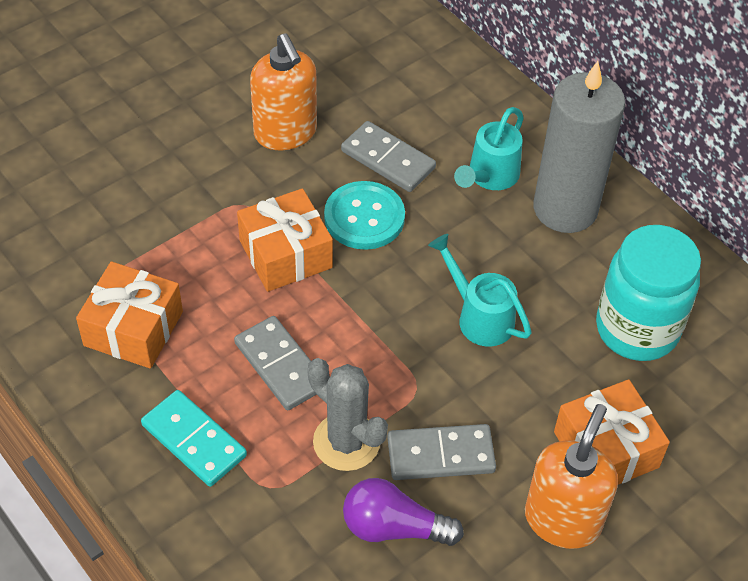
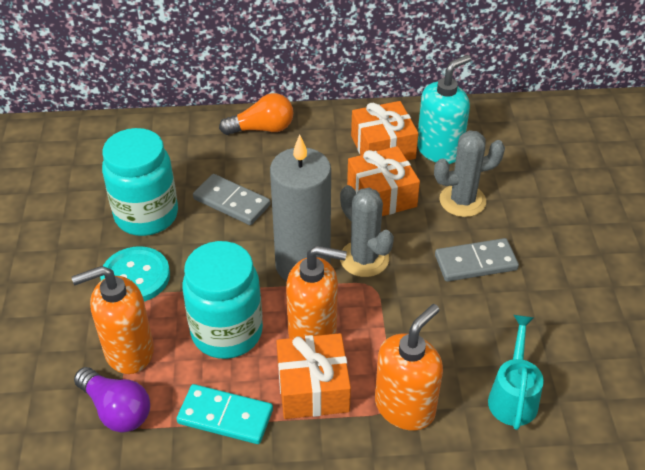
grey cactus: [307,358,388,471] = 1 -> [340,185,394,277] [434,130,505,217] = 2
grey domino: [234,316,317,410] [341,121,436,192] [387,424,496,480] = 3 -> [193,174,270,225] [435,238,519,282] = 2
orange light bulb: none = 0 -> [219,93,293,135] = 1
orange soap dispenser: [250,34,317,150] [525,404,618,549] = 2 -> [71,266,154,374] [286,246,347,338] [375,304,443,431] = 3
turquoise jar: [596,225,701,361] = 1 -> [102,128,178,236] [182,241,263,359] = 2
turquoise soap dispenser: none = 0 -> [417,55,471,164] = 1
turquoise watering can: [428,234,532,347] [454,107,524,190] = 2 -> [488,315,544,430] = 1

